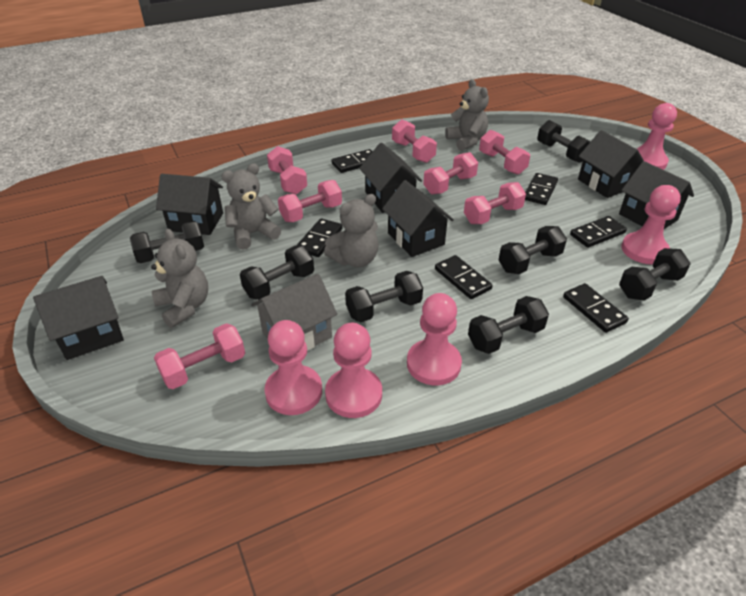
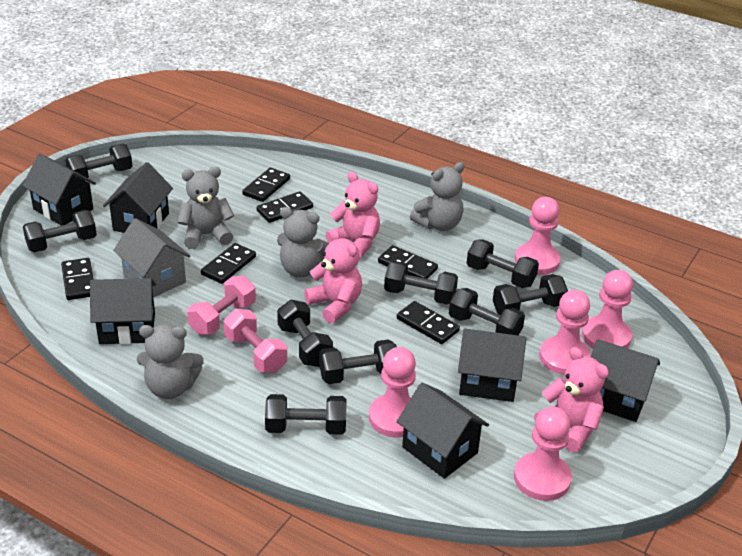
black dumbbell: [130,221,204,263] [240,246,314,300] [345,271,423,322] [468,296,549,354] [499,226,567,274] [537,120,591,163] [619,248,691,301] = 7 -> [23,210,97,253] [65,144,132,180] [265,394,347,435] [277,300,333,367] [319,340,397,384] [384,261,458,305] [449,288,525,335] [467,239,539,288] [493,274,568,315] = 9
pink dumbbell: [154,323,245,389] [267,146,307,195] [278,180,342,222] [392,120,437,163] [423,152,478,194] [464,182,526,224] [479,130,530,175] = 7 -> [187,276,256,335] [223,309,287,373] = 2
pink teddy bear: none = 0 -> [304,229,362,323] [326,172,380,259] [534,347,609,452] = 3

